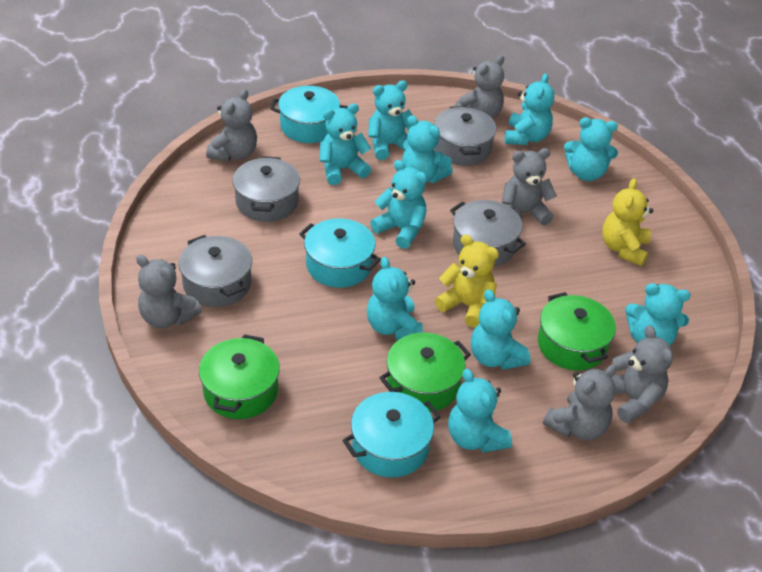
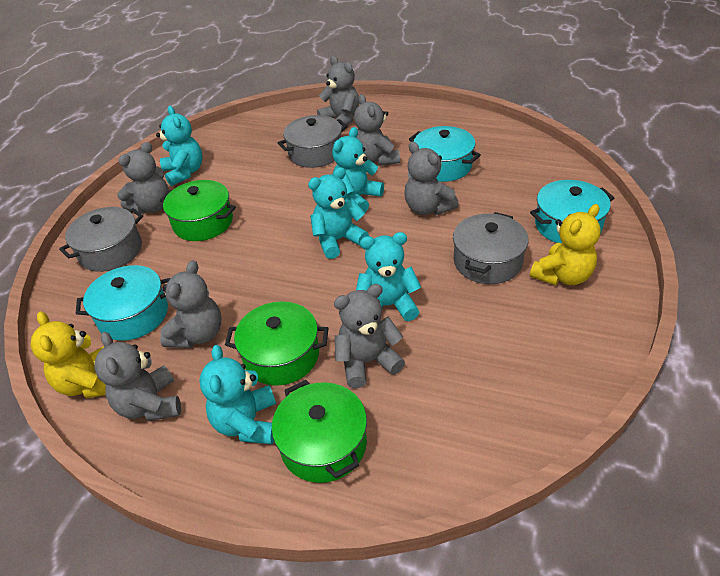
grey pot: [178,235,252,307] [233,156,300,222] [434,106,497,166] [450,200,526,266] = 4 -> [59,207,143,272] [278,115,348,168] [453,212,529,284] = 3
grey teddy bear: [136,255,202,328] [206,89,257,162] [454,55,504,119] [502,148,557,225] [543,364,617,440] [612,325,673,423] = 6 -> [94,332,181,421] [117,142,169,214] [160,260,221,348] [317,56,359,127] [334,284,405,389] [354,94,400,166] [404,142,459,215] = 7
turquoise teddy bear: [320,103,371,185] [367,257,423,339] [368,80,412,160] [370,160,427,249] [402,115,453,183] [448,369,512,453] [471,289,531,370] [505,73,554,145] [564,117,618,181] [625,283,691,346] = 10 -> [156,106,203,186] [199,345,276,444] [308,167,369,259] [332,127,384,212] [356,232,421,321] = 5

